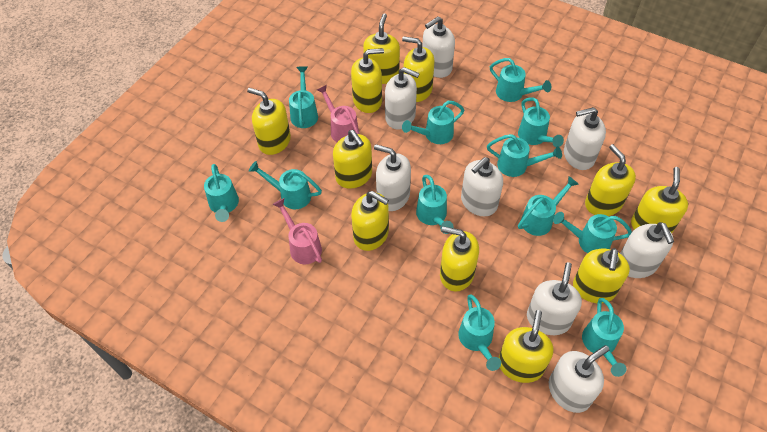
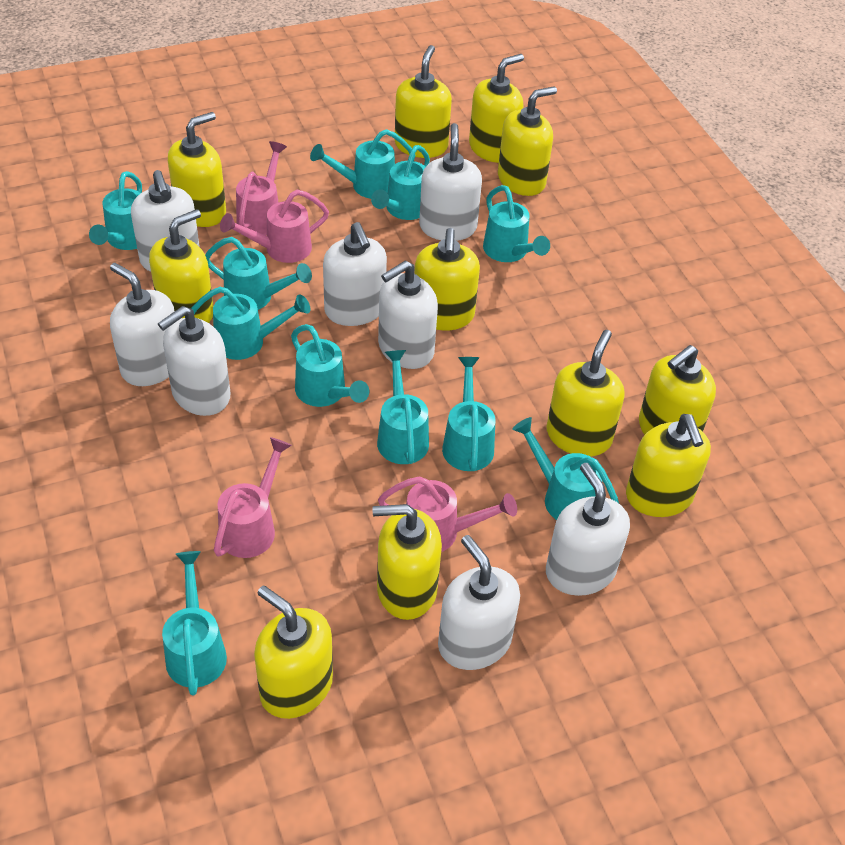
pink watering can: [273,198,322,264] [317,85,359,142] = 2 -> [214,437,292,558] [220,190,329,263] [236,141,287,235] [378,476,517,552] = 4
turquoise watering can: [204,164,239,222] [249,161,322,209] [289,66,318,128] [402,101,464,144] [416,175,454,234] [458,295,501,371] [487,134,562,177] [490,58,551,102] [518,97,564,147] [518,176,579,236] [553,212,632,253] [582,298,627,377] = 12 -> [89,171,142,250] [162,551,227,696] [191,287,310,360] [205,237,312,310] [291,324,369,407] [310,129,416,199] [371,145,430,220] [377,350,429,464] [442,357,496,471] [483,185,550,262] [512,417,619,520] = 11

